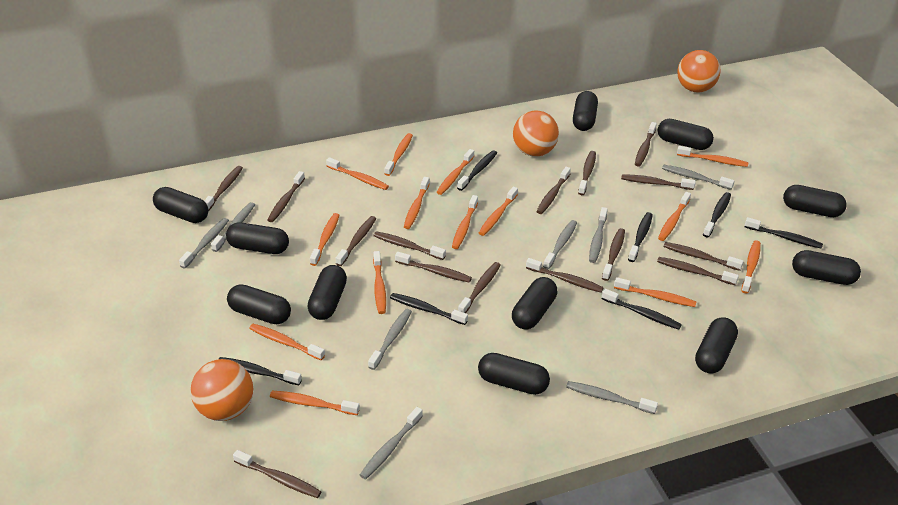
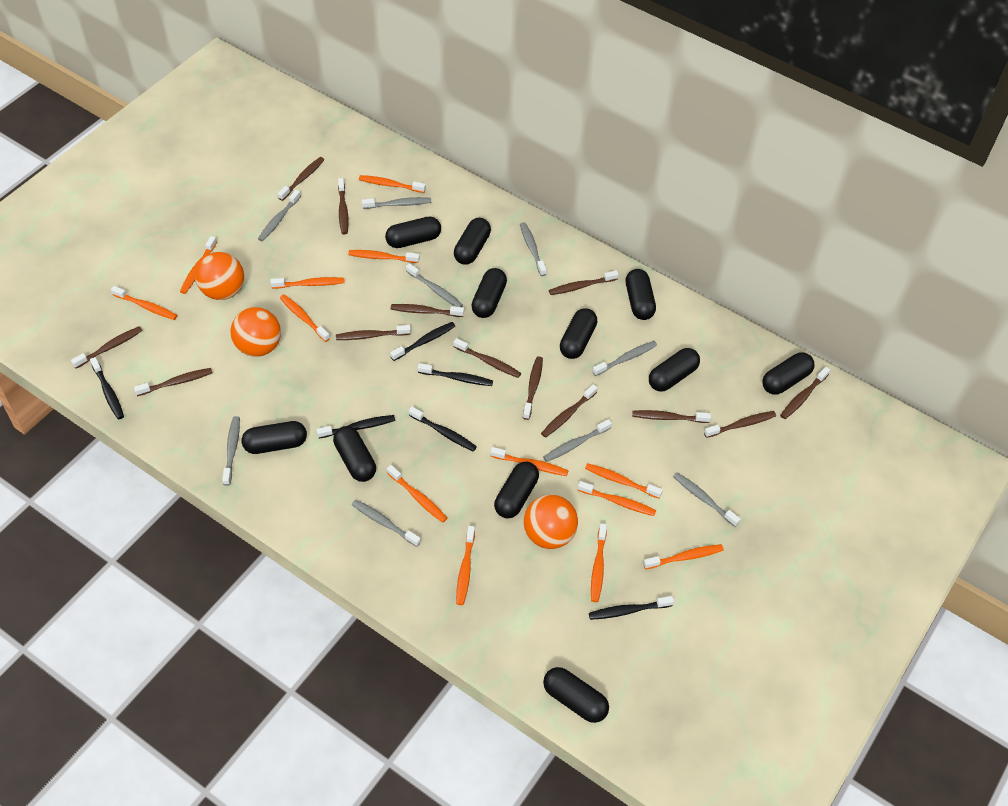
black toothbrush: [219,357,302,385] [390,293,468,325] [457,150,497,191] [601,289,682,330] [628,212,653,262] [703,192,731,237] [745,217,823,249] = 7 -> [90,357,124,419] [317,415,395,438] [390,322,455,361] [409,407,477,452] [418,363,493,386] [589,596,674,620] = 6
brown toothbrush: [204,166,243,211] [233,450,322,498] [267,171,305,222] [336,216,376,266] [373,231,446,260] [395,252,472,283] [458,262,501,313] [526,258,604,292] [536,167,571,214] [578,151,596,195] [602,228,625,281] [621,174,696,190] [635,122,657,167] [657,257,739,285] [663,242,744,271] = 15 -> [71,326,143,369] [134,368,213,396] [278,157,325,201] [336,325,411,340] [338,178,349,234] [391,304,464,317] [453,338,521,378] [523,356,543,420] [541,384,598,438] [549,270,619,295] [632,410,711,423] [704,411,776,438] [780,367,830,419] = 13
grey toothbrush: [179,218,229,269] [211,202,255,252] [360,407,423,480] [368,309,412,370] [543,220,577,269] [566,381,658,414] [589,207,608,263] [662,165,735,190] = 8 -> [222,416,240,486] [258,190,301,242] [352,499,421,547] [362,197,431,209] [406,263,463,307] [520,222,547,276] [543,419,612,462] [592,341,657,376] [673,472,741,527] = 9
orange toothbrush: [249,324,325,360] [270,391,360,415] [310,213,340,266] [326,157,389,190] [373,251,386,314] [384,133,413,176] [404,177,430,229] [437,149,474,195] [452,195,478,249] [479,187,518,236] [614,277,696,307] [658,192,691,241] [677,146,748,167] [741,240,761,293] = 14 -> [111,286,177,320] [180,236,217,294] [271,277,345,289] [280,294,330,342] [348,250,420,263] [359,175,426,193] [387,465,447,523] [456,526,475,605] [490,447,569,476] [578,481,656,516] [585,463,663,499] [591,523,607,602] [643,544,724,569] = 13

